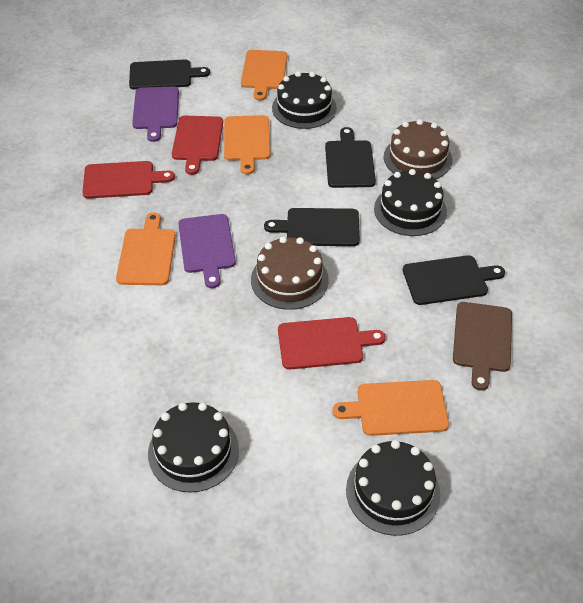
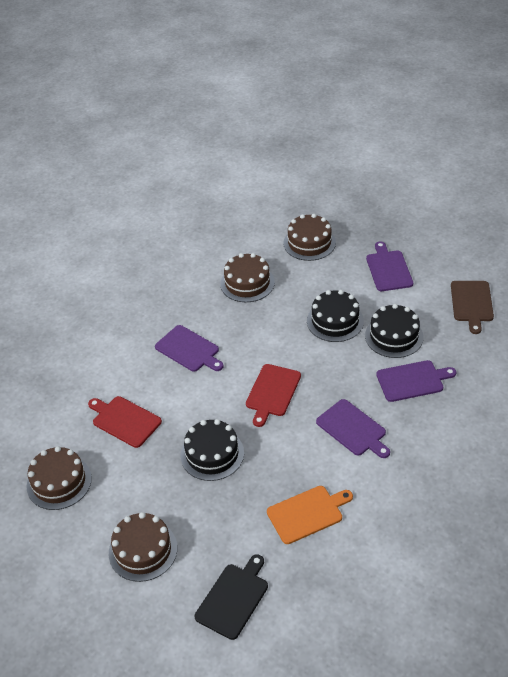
black cake: [148,402,239,493] [272,71,337,129] [346,440,440,536] [374,169,447,236] = 4 -> [180,419,244,481] [307,290,364,342] [365,304,424,358] = 3
black cutting board: [129,60,210,90] [264,208,360,246] [325,127,376,188] [403,255,505,305] = 4 -> [195,554,268,640] = 1
brown cake: [251,236,329,310] [384,119,452,179] = 2 -> [26,446,92,510] [109,512,177,582] [220,253,275,302] [283,214,336,261] = 4
orange cutting board: [116,213,176,285] [224,115,270,175] [241,50,287,101] [332,380,449,436] = 4 -> [267,486,353,544] = 1
purple cutting board: [132,86,179,142] [178,214,236,288] = 2 -> [155,325,224,372] [316,399,390,458] [366,241,413,291] [376,360,456,402] = 4
red cutting board: [82,161,175,199] [172,116,223,175] [278,317,386,369] = 3 -> [88,396,162,448] [246,364,301,427] = 2

